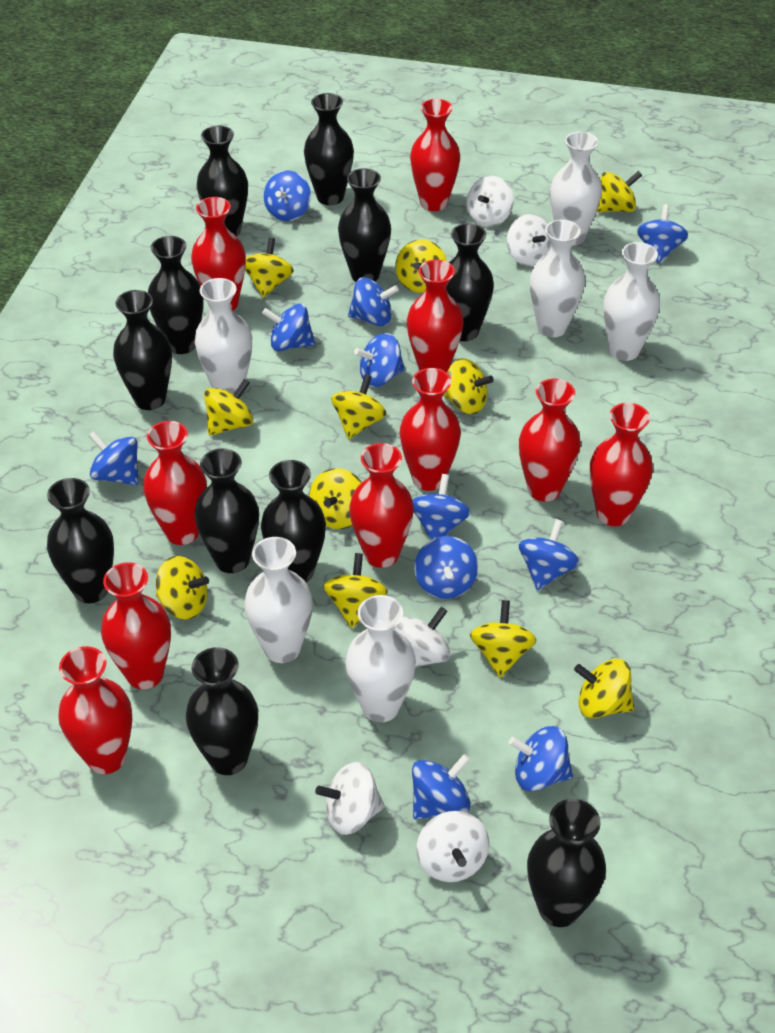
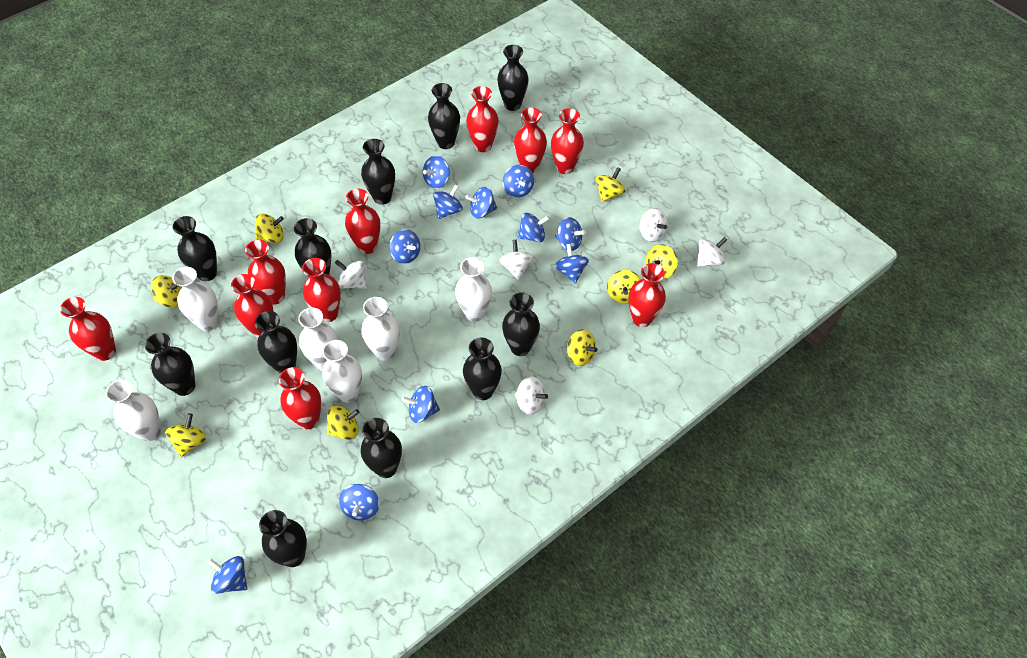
yellow spinning top: [156,556,209,619] [204,379,253,436] [245,238,294,298] [309,468,362,529] [324,553,388,628] [331,374,386,439] [395,240,447,293] [443,358,494,414] [470,600,536,678] [574,659,634,718] [597,171,642,212] = 11 -> [151,275,181,308] [165,413,206,457] [255,214,284,243] [327,406,359,440] [566,329,598,366] [596,167,625,202] [607,270,641,304] [646,244,678,279] = 8

